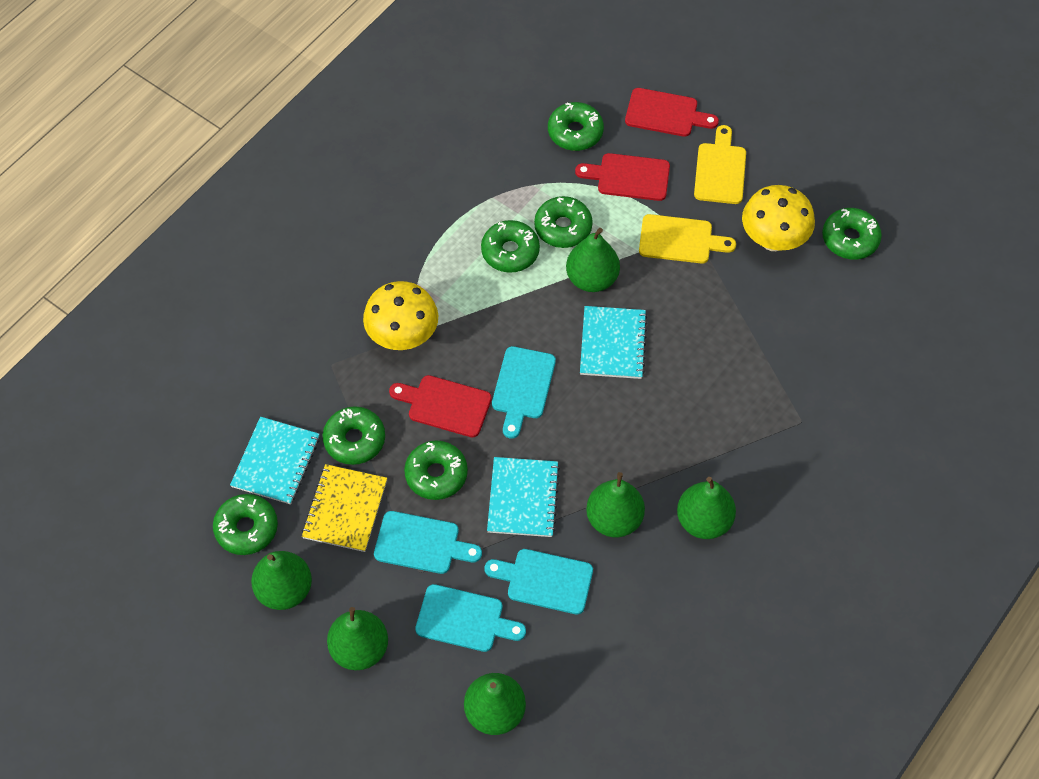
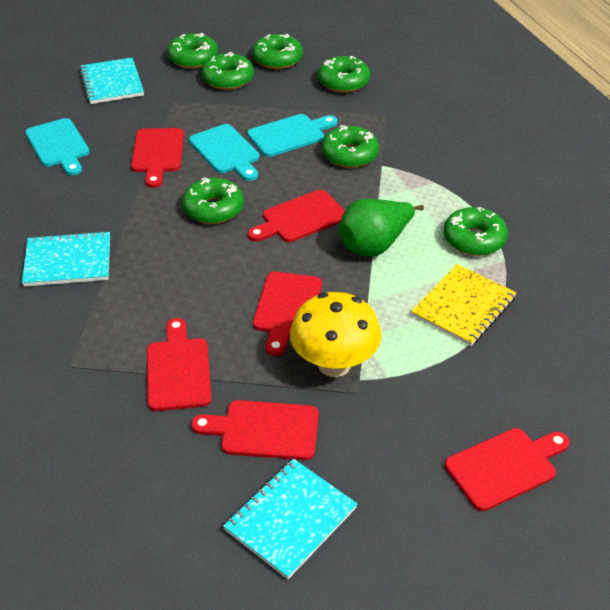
green pear: [251,551,312,610] [327,607,388,670] [464,673,526,735] [566,228,620,292] [586,472,645,537] [677,477,736,539] = 6 -> [339,199,424,257] = 1
red cutting board: [389,375,492,437] [575,153,670,201] [625,88,719,137] = 3 -> [131,128,184,188] [147,318,212,411] [191,400,319,460] [248,190,345,242] [253,272,322,356] [445,428,570,511] = 6
turquoise cutting board: [374,511,482,574] [415,584,526,652] [484,549,593,614] [492,346,556,439] = 4 -> [25,118,89,175] [189,124,260,181] [247,114,337,157] = 3
yellow cutting board: [639,214,736,263] [694,125,746,204] = 2 -> none = 0
yellow mushroom: [363,281,438,350] [742,185,815,251] = 2 -> [290,292,381,377] = 1

